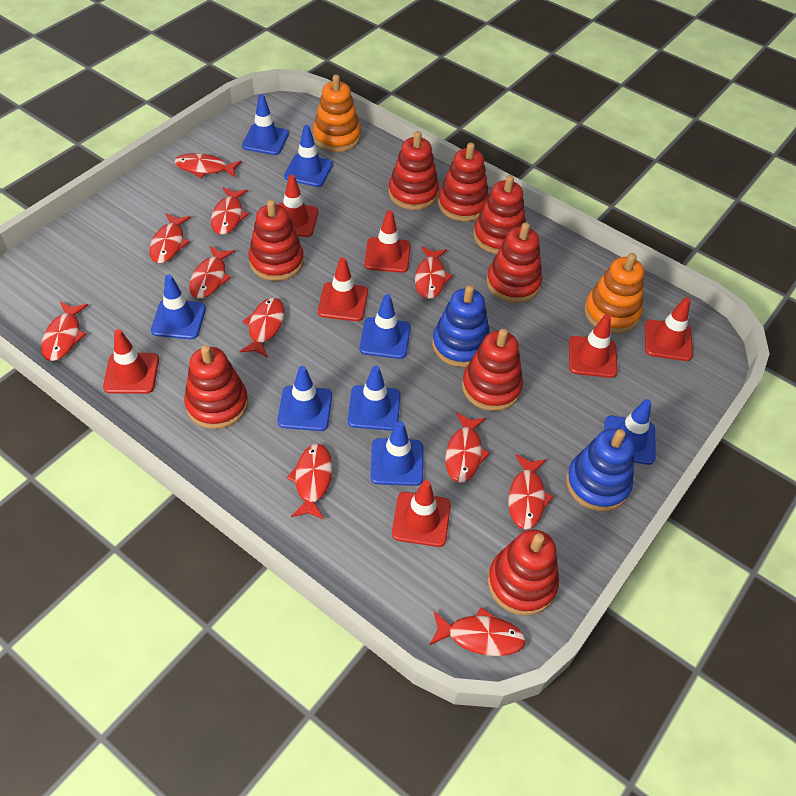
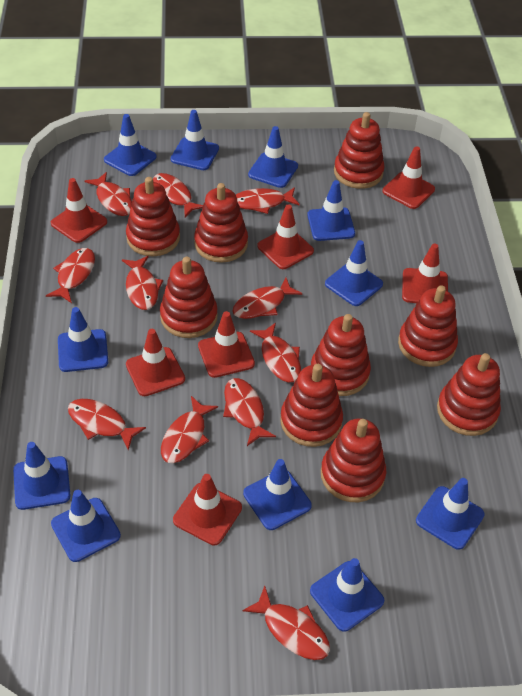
blue stacking toy: [432,285,490,367] [566,428,635,511] = 2 -> none = 0
blue traffic cone: [151,275,206,339] [242,94,289,155] [277,366,332,431] [284,125,333,187] [348,366,401,431] [359,294,411,359] [370,421,423,486] [604,399,656,465] = 8 -> [13,442,71,510] [51,490,121,562] [58,307,108,372] [104,114,157,176] [171,110,219,170] [243,459,312,530] [248,126,298,188] [307,180,355,241] [310,558,384,632] [325,240,383,306] [416,478,485,550] = 11
orange stacking toy: [313,74,361,152] [584,253,644,334] = 2 -> none = 0
red stacking toy: [184,345,248,429] [248,199,304,281] [388,131,439,210] [438,143,489,222] [462,329,523,411] [473,175,526,254] [487,222,542,303] [488,529,559,616] = 8 -> [126,177,180,256] [160,257,218,338] [194,183,248,263] [280,364,343,447] [311,314,371,396] [321,418,386,502] [334,112,385,189] [398,285,458,367] [437,353,501,436] = 9

